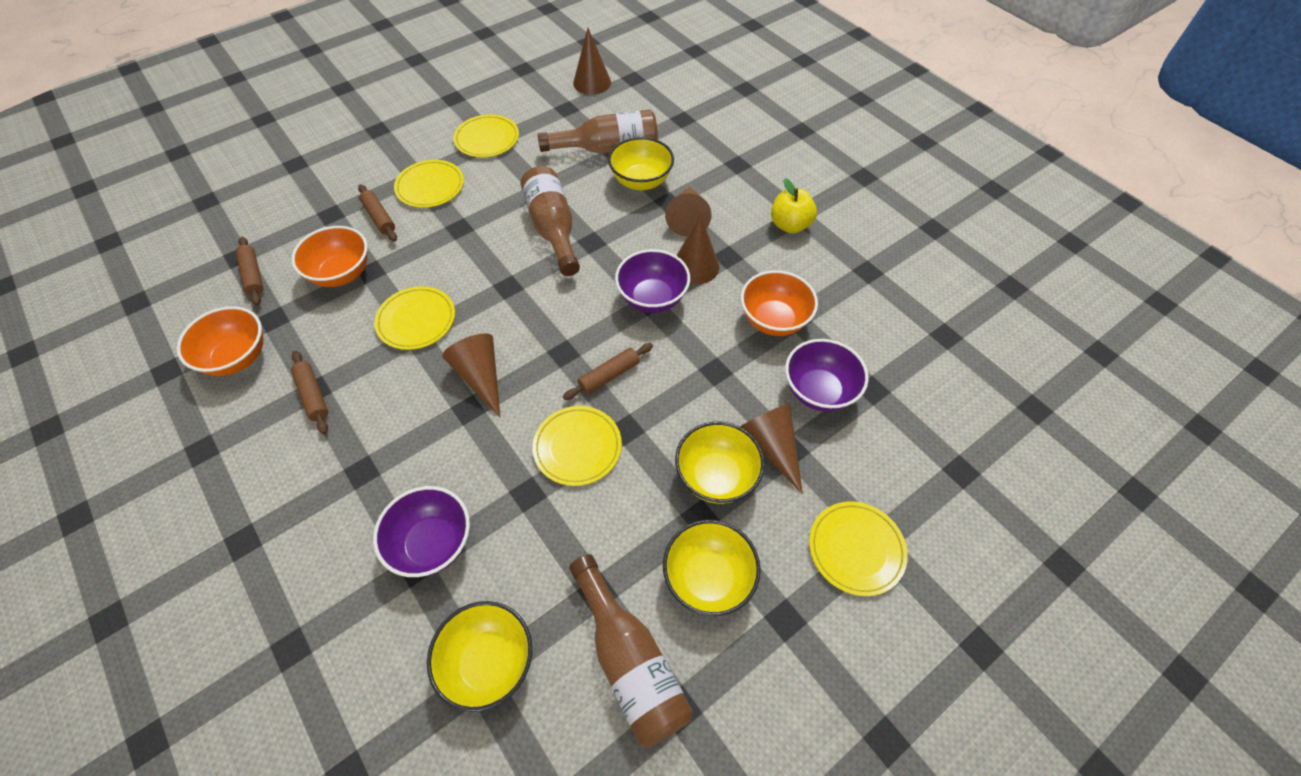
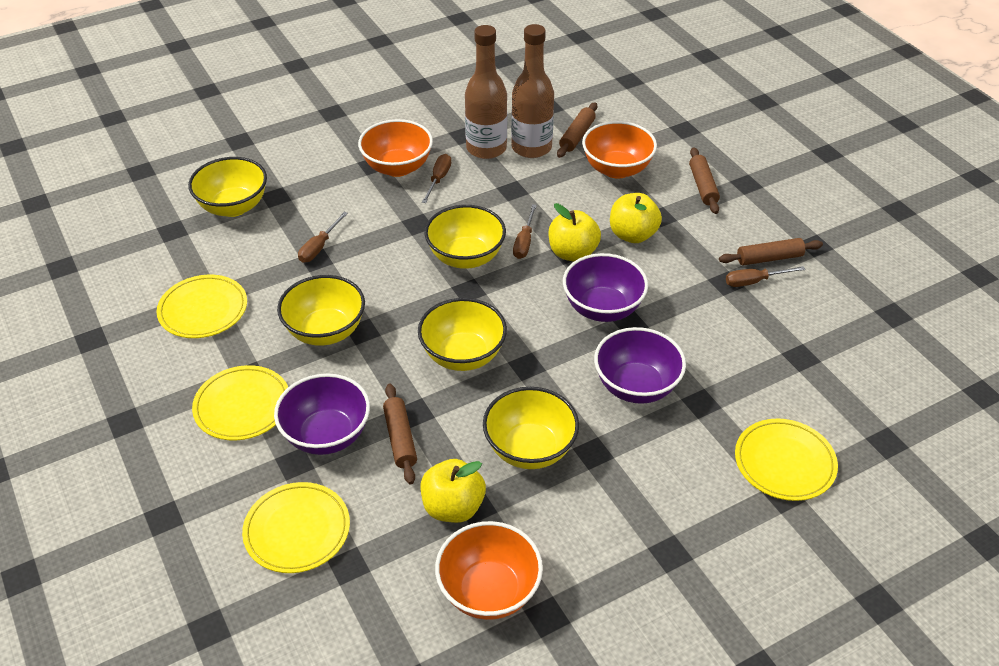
brown bottle: [521,166,580,276] [538,109,658,154] [569,554,693,748] = 3 -> [465,25,507,159] [511,24,554,158] = 2
brown cone: [442,333,500,417] [573,28,611,95] [665,187,712,237] [676,214,719,285] [740,404,803,494] = 5 -> none = 0
brown screwdriver: none = 0 -> [298,212,348,263] [422,154,451,203] [513,204,537,259] [726,266,806,287] = 4
yellow apple: [771,178,817,234] = 1 -> [421,459,486,523] [549,203,601,261] [610,193,662,243] = 3
yellow bowl: [427,601,532,712] [608,137,674,190] [663,520,761,616] [675,421,765,504] = 4 -> [188,157,267,217] [277,275,365,346] [418,298,507,371] [424,205,506,269] [483,387,579,469] = 5
yellow plate: [374,286,455,350] [394,160,464,208] [453,114,519,157] [532,406,622,486] [809,501,908,596] = 5 -> [157,275,247,338] [192,365,288,440] [242,482,350,573] [735,419,838,501] = 4

